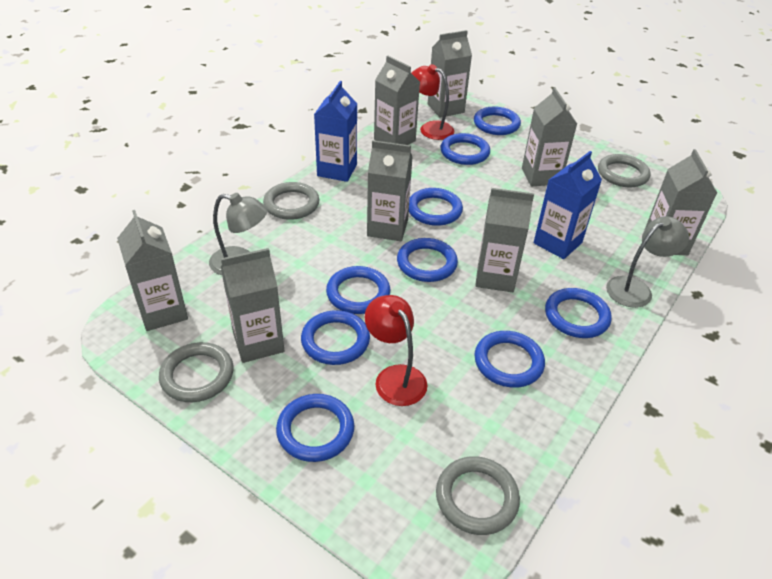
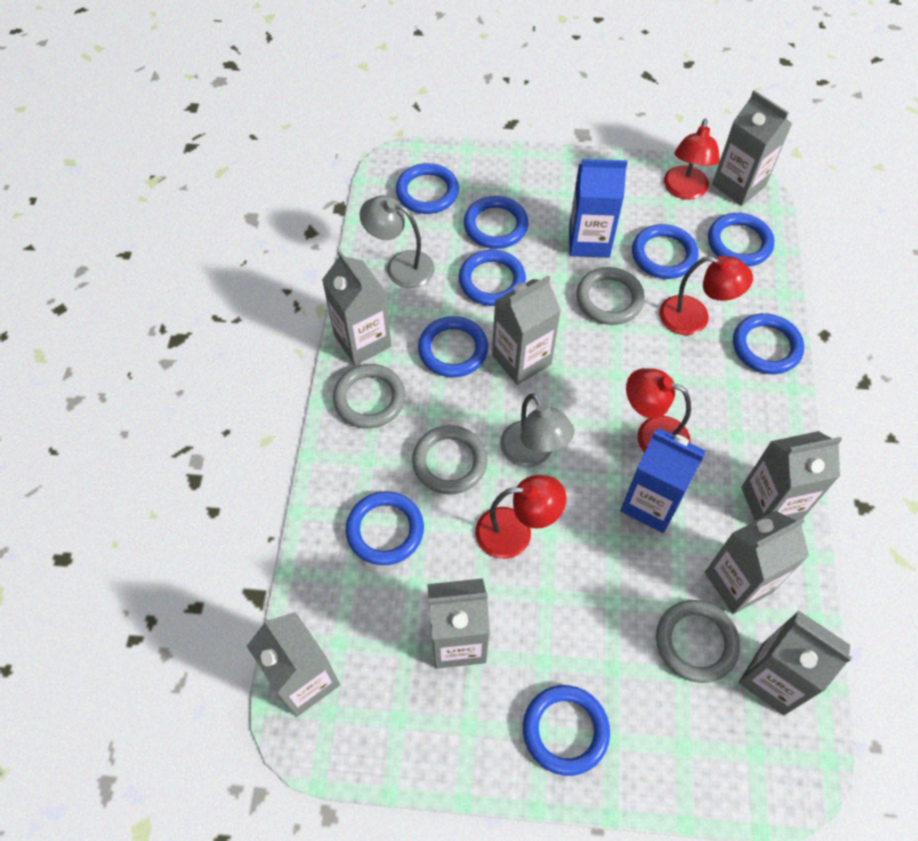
red lamp: [364,295,427,406] [411,64,454,140] = 2 -> [475,475,566,559] [626,368,691,453] [659,256,753,335] [664,119,720,200] = 4

